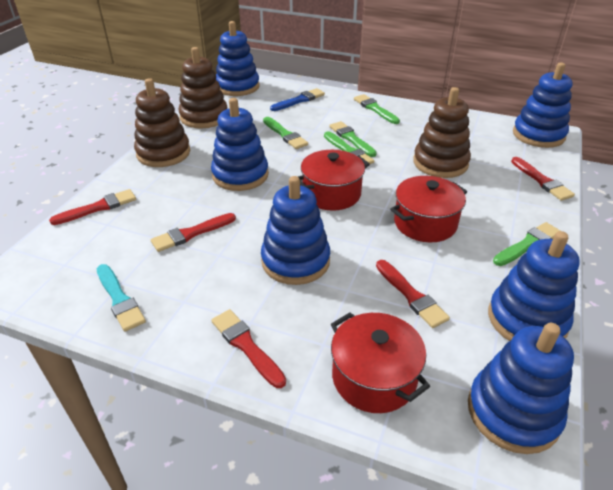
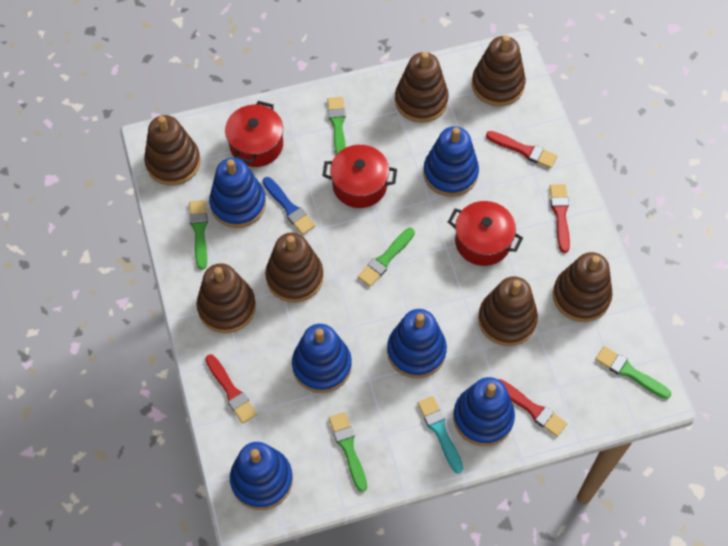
brown stacking toy: [134,78,190,167] [178,47,227,128] [413,87,471,178] = 3 -> [144,115,201,186] [196,263,256,333] [265,233,324,303] [395,52,449,123] [472,35,526,106] [478,276,538,346] [553,252,612,322] = 7
red brush: [49,189,136,225] [151,213,236,252] [211,309,286,388] [376,260,450,328] [511,157,575,201] = 5 -> [205,354,257,424] [486,131,557,168] [498,379,567,437] [550,184,570,253] = 4

